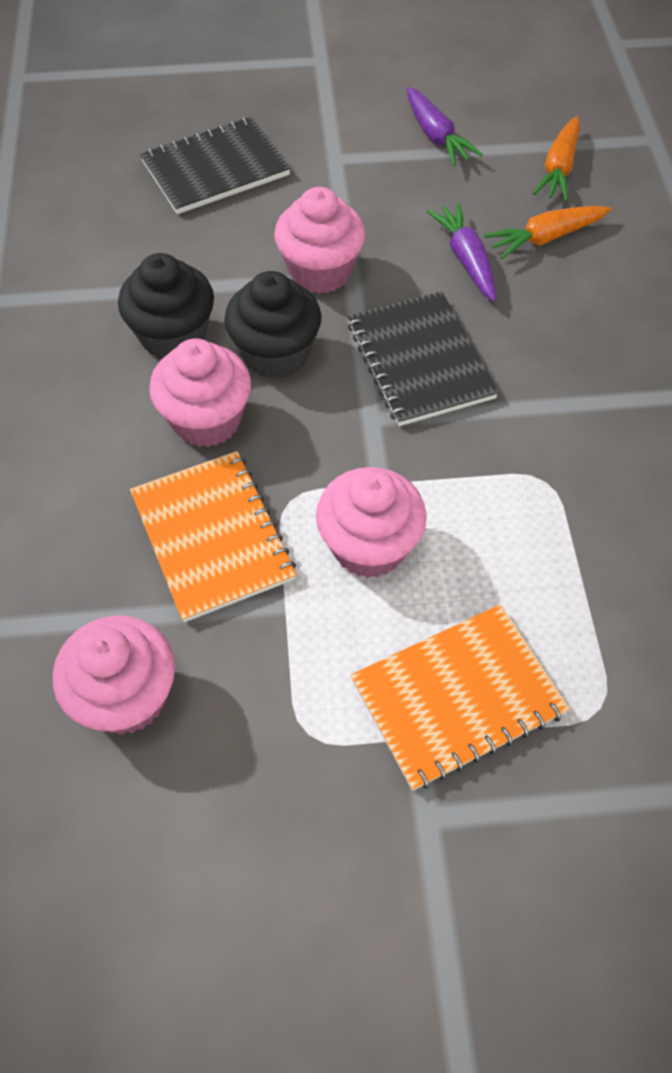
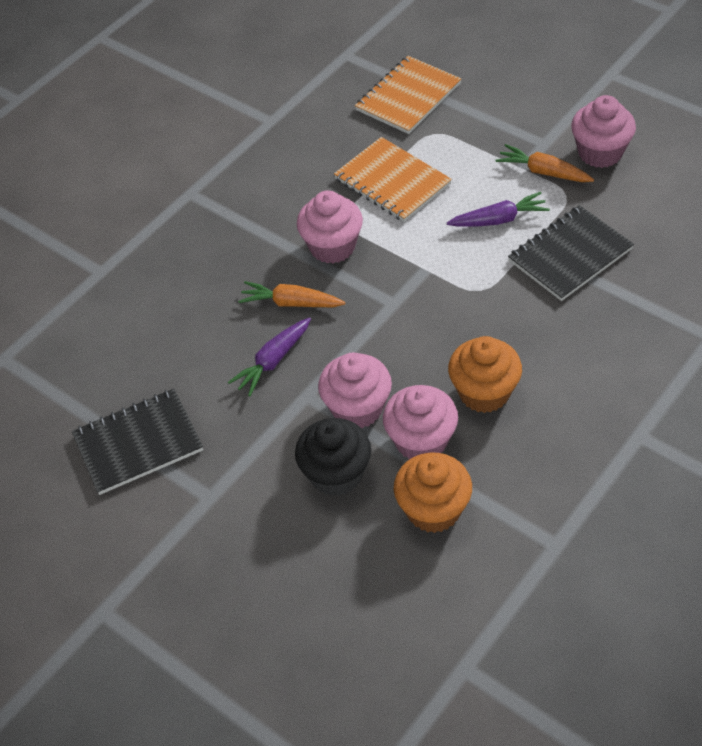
black cupcake: [118,253,214,359] [225,271,322,379] = 2 -> [295,418,371,496] = 1
orange cupcake: none = 0 -> [394,453,472,533] [448,336,522,413] = 2

